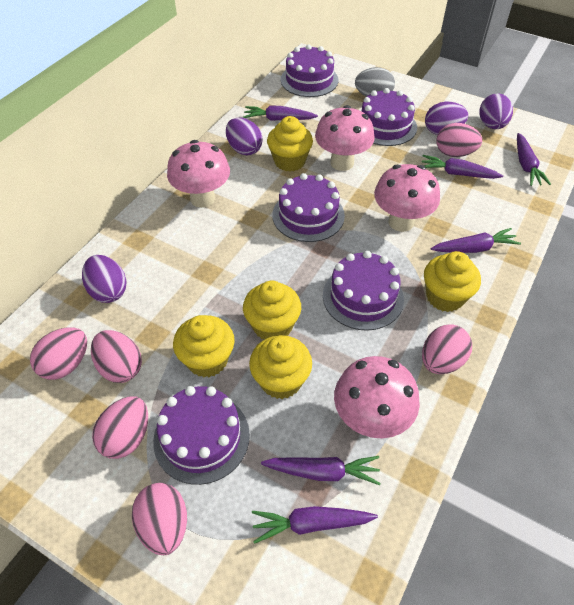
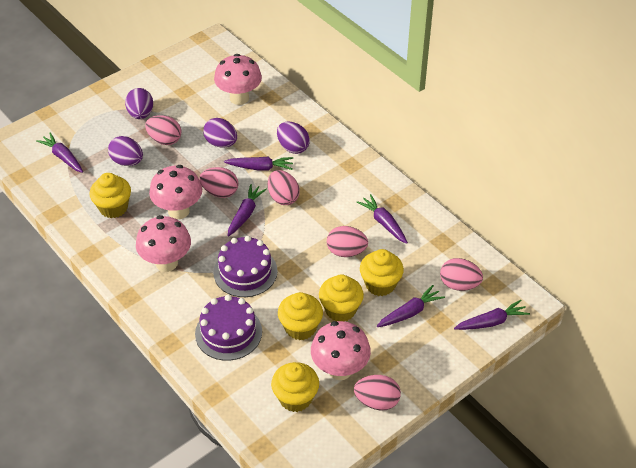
grey egg: [355,67,395,97] = 1 -> none = 0
purple cake: [153,386,250,485] [272,173,345,242] [281,44,338,97] [323,251,404,331] [361,88,417,146] = 5 -> [195,295,262,361] [213,236,278,297] = 2

